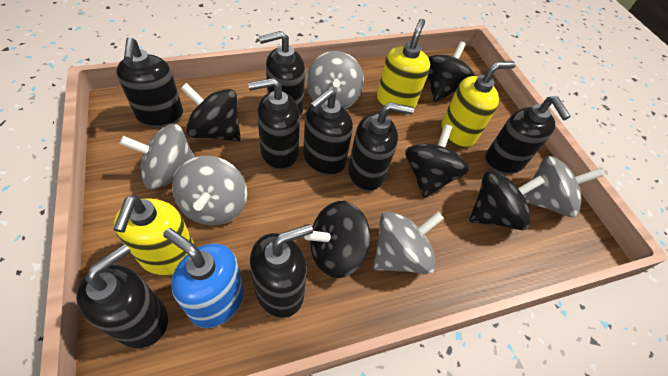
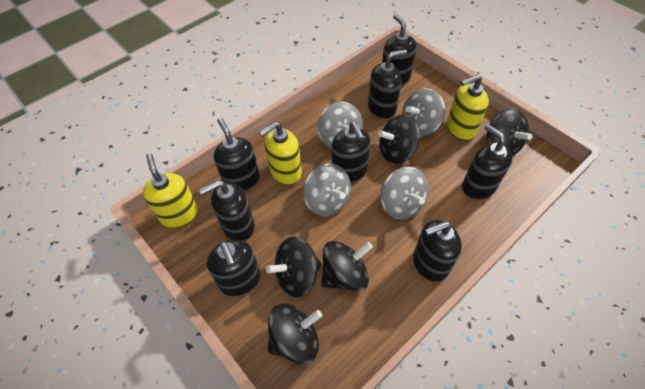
blue soap dispenser: [163,228,244,328] = 1 -> none = 0
grey spinning top: [119,124,195,189] [172,156,247,225] [306,51,364,109] [373,211,444,274] [523,156,603,217] = 5 -> [303,163,351,216] [318,102,363,149] [381,167,429,219] [402,88,445,137] = 4

